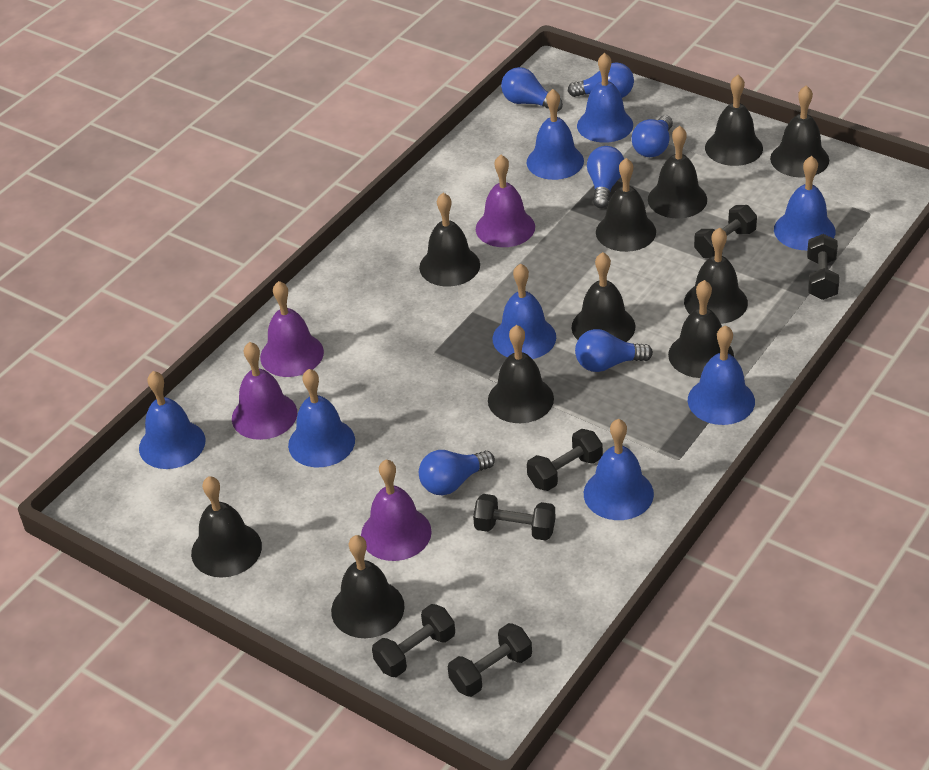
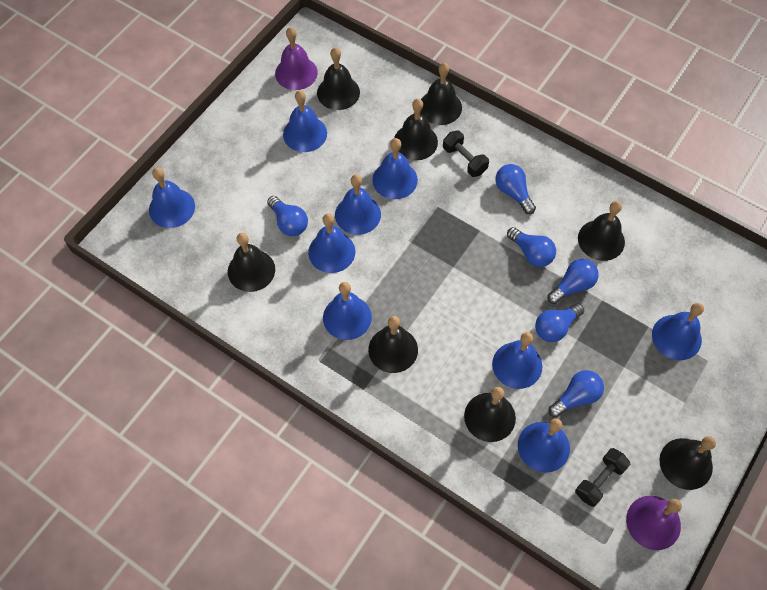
black bell: [191,476,262,578] [331,535,405,638] [419,193,480,286] [488,325,554,423] [572,252,635,342] [596,158,656,252] [648,126,707,219] [668,280,734,378] [684,228,748,324] [705,75,763,166] [770,85,829,178] = 11 -> [228,233,275,292] [317,47,360,110] [368,316,418,373] [394,99,438,160] [420,63,462,125] [464,387,516,442] [578,201,625,261] [659,436,716,490] = 8
black dumbbell: [372,604,455,677] [448,623,532,697] [473,494,556,541] [527,429,603,491] [694,205,757,258] [807,234,839,300] = 6 -> [443,130,489,177] [575,448,630,507] = 2
blue bell: [139,371,205,469] [288,369,355,467] [492,263,556,359] [526,89,584,180] [577,53,633,143] [584,419,654,520] [688,325,755,425] [774,156,836,250] = 8 -> [149,167,195,228] [283,90,327,152] [308,213,355,273] [323,282,372,340] [335,174,381,235] [372,138,418,199] [492,332,543,389] [518,418,570,473] [652,303,704,360] = 9
purple bell: [232,342,297,440] [260,281,324,377] [361,460,432,561] [476,155,535,247] = 4 -> [275,27,318,90] [626,496,682,550] = 2

